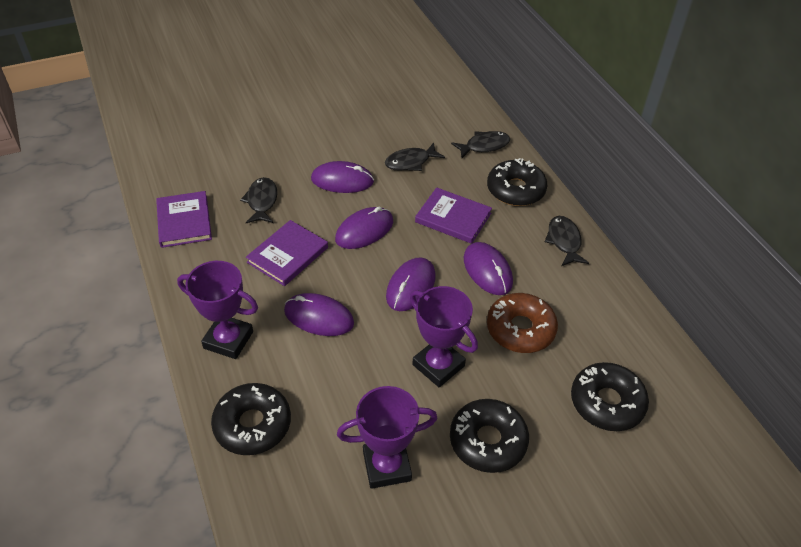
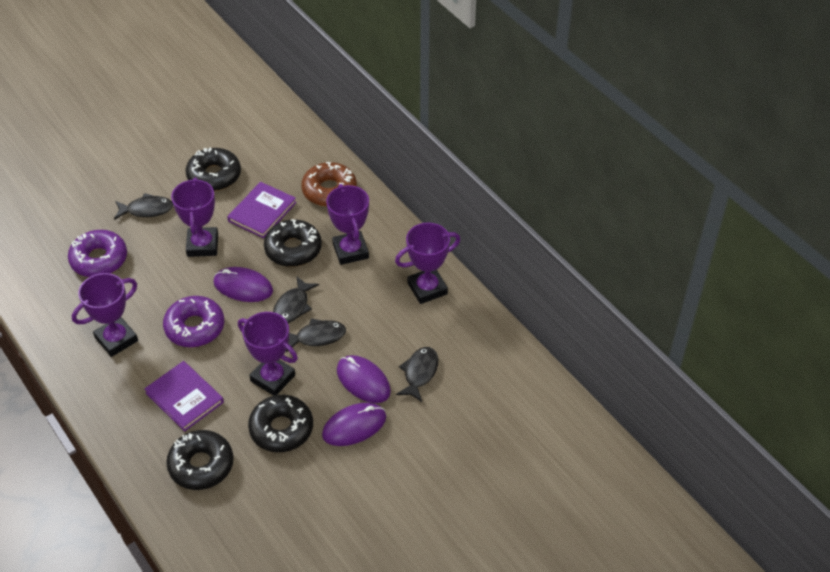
purple book: [156,191,212,248] [246,220,328,286] [415,187,492,244] = 3 -> [144,361,224,432] [227,182,296,238] = 2
purple donut: none = 0 -> [68,230,127,277] [163,296,224,347] = 2
purple mouse: [284,293,354,336] [311,161,374,193] [335,207,393,249] [386,257,436,311] [464,242,513,295] = 5 -> [213,267,273,302] [322,403,386,446] [337,355,391,403] = 3
purple trophy: [177,261,258,359] [337,386,437,489] [410,286,478,387] = 3 -> [72,273,138,357] [171,177,218,257] [238,312,298,396] [326,184,369,265] [395,223,460,304] = 5

